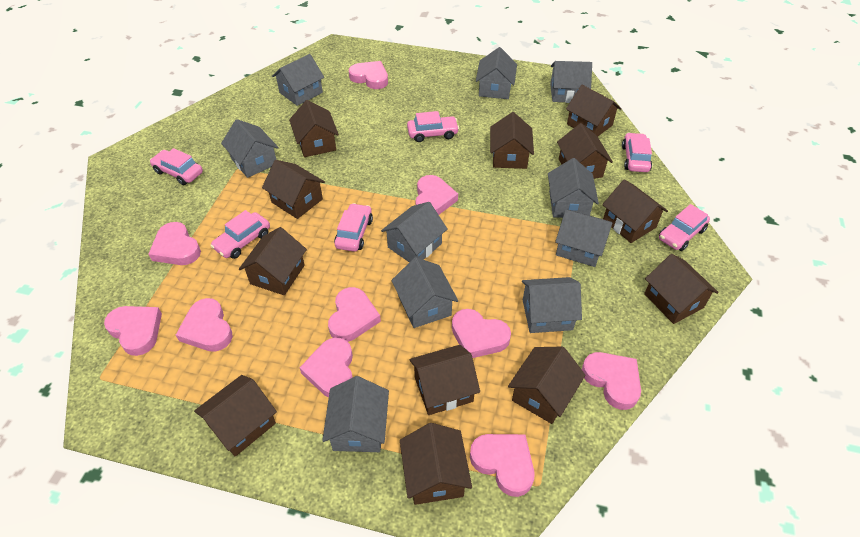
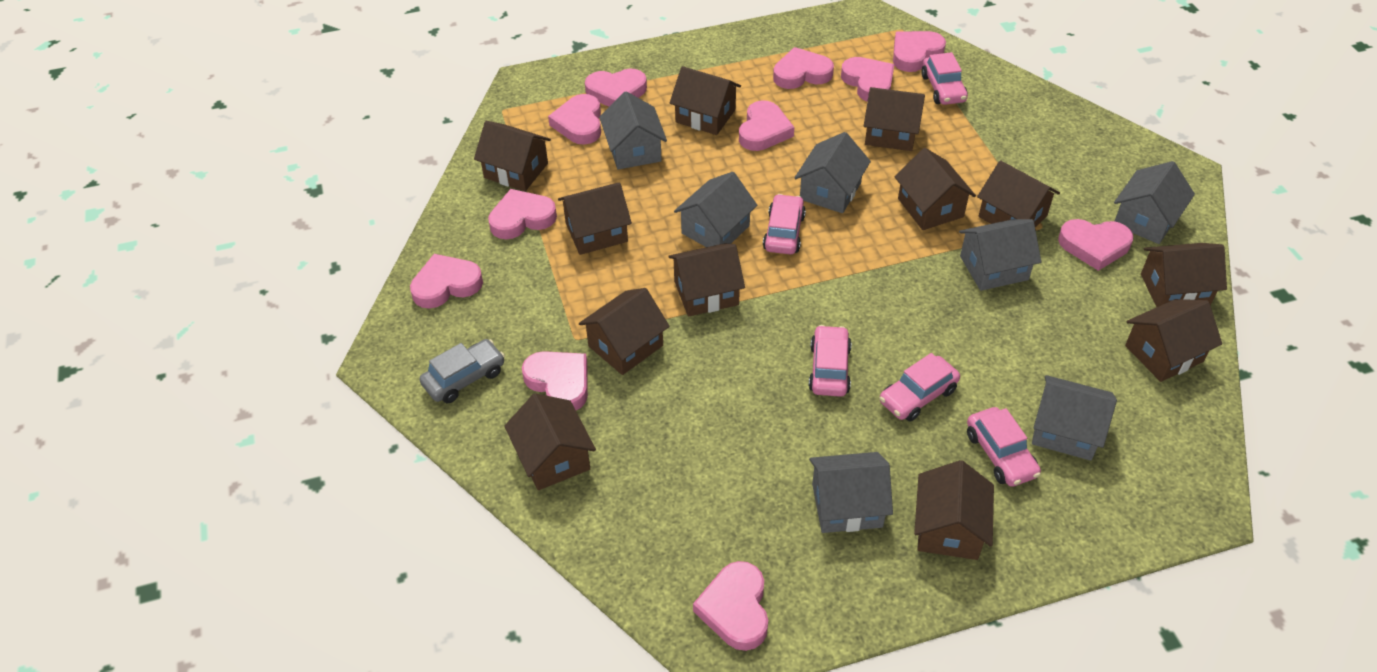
grey car: none = 0 -> [419,339,505,403] = 1
grey house: [221,119,279,178] [272,54,324,106] [322,376,389,452] [381,202,447,262] [392,257,458,328] [476,47,517,99] [522,277,582,333] [548,158,599,218] [550,61,592,103] [555,210,613,267] = 10 -> [599,91,667,170] [674,172,757,247] [794,132,871,213] [809,452,893,533] [959,219,1041,291] [1032,375,1117,461] [1114,161,1195,244] = 7
pink car: [150,148,203,185] [210,210,270,259] [334,203,373,252] [407,111,459,142] [622,133,652,172] [659,204,710,251] = 6 -> [763,194,806,254] [809,325,851,397] [879,353,960,422] [921,52,968,105] [967,407,1041,487] = 5
pink heart: [104,306,162,356] [148,222,201,265] [176,298,233,352] [300,338,353,398] [328,287,381,342] [349,61,388,89] [415,175,458,215] [452,309,511,358] [470,434,535,497] [582,352,641,410] = 10 -> [410,254,483,309] [488,189,557,239] [522,351,588,410] [548,94,601,145] [585,68,647,107] [693,561,768,651] [739,100,794,151] [773,47,834,89] [841,57,894,102] [893,31,946,72] [1058,219,1133,271] = 11

